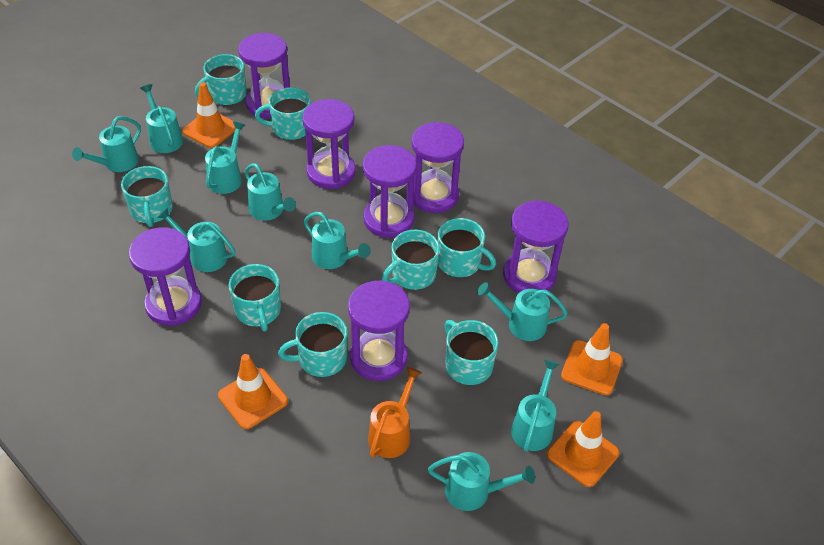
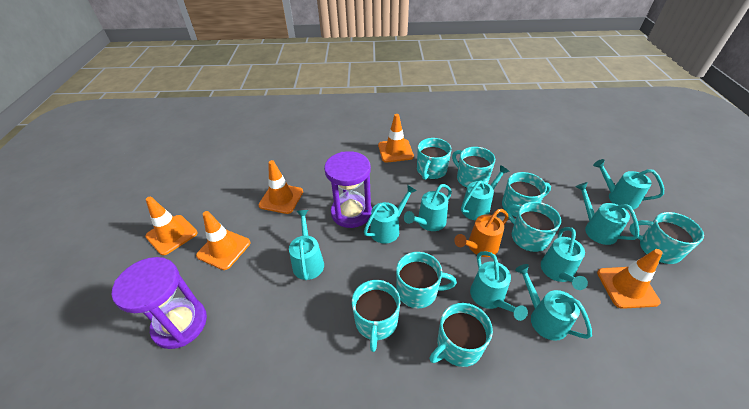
orange traffic cone: [182,82,236,148] [218,354,288,429] [547,411,619,487] [561,323,623,395] = 4 -> [145,197,198,255] [196,211,251,270] [258,160,303,214] [378,114,414,163] [597,249,663,309] = 5
purple hourglass: [129,227,202,326] [238,33,290,118] [302,99,356,189] [348,280,410,381] [363,145,417,238] [411,122,464,213] [503,200,569,293] = 7 -> [111,257,207,349] [324,151,372,228] = 2

